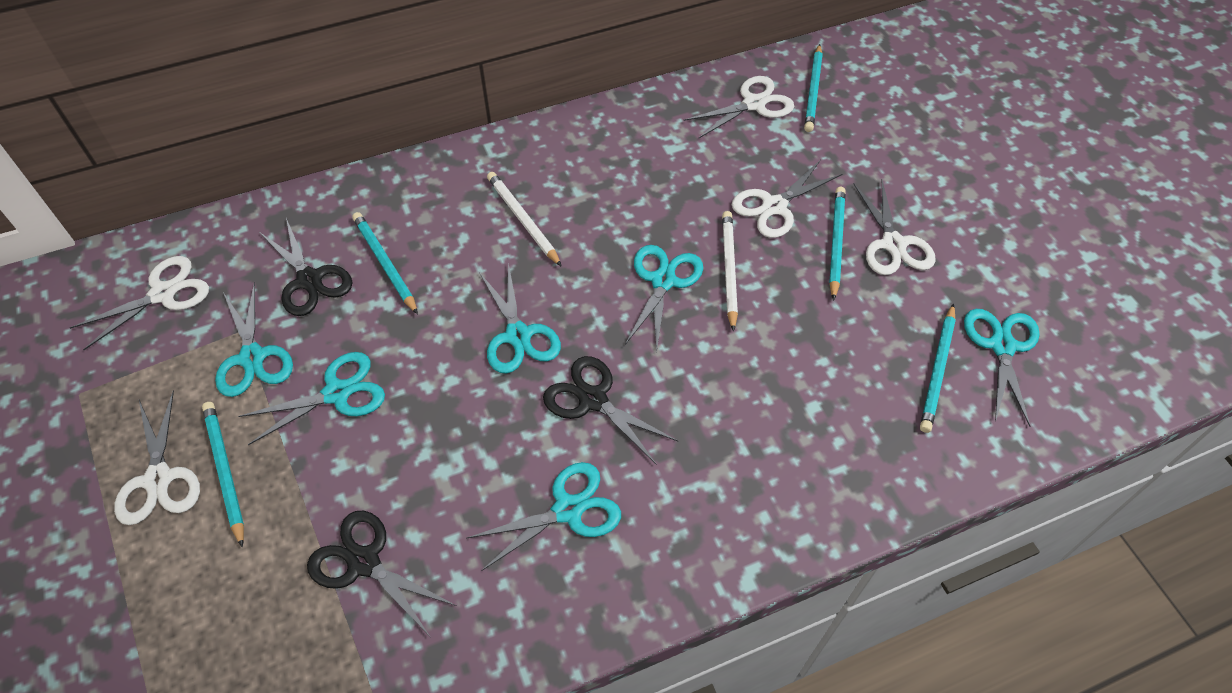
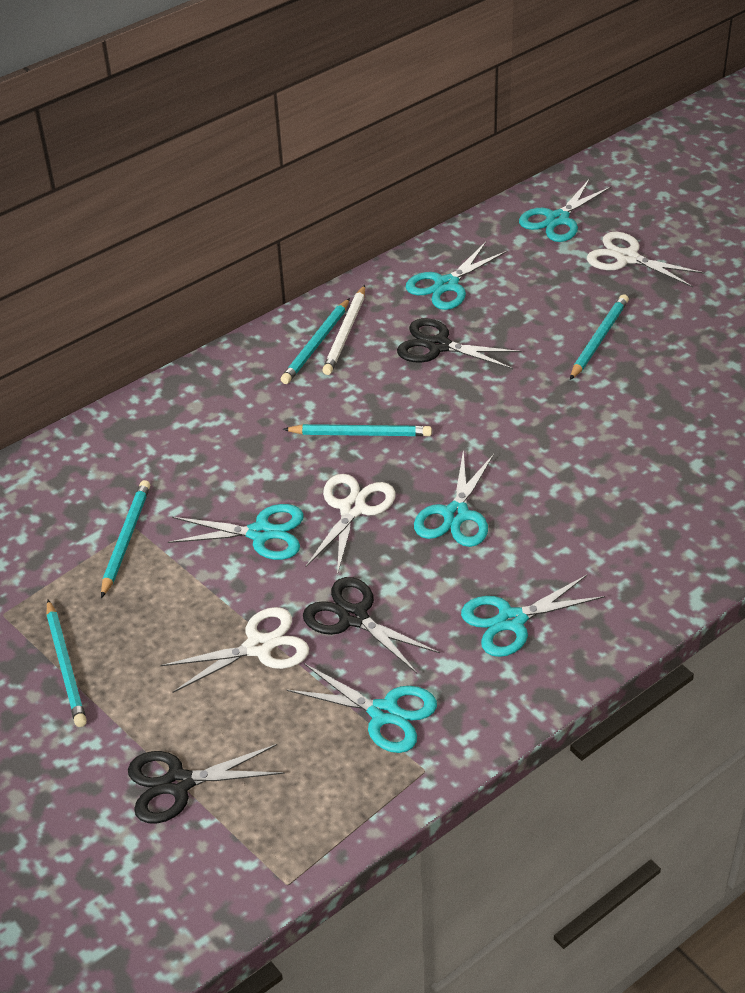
white pencil: [487,172,562,267] [722,211,738,332] = 2 -> [322,285,365,375] = 1
white scissors: [70,256,209,350] [114,390,200,525] [684,76,794,139] [732,160,842,238] [854,181,936,275] = 5 -> [160,607,309,693] [305,474,395,575] [587,232,705,287] = 3

